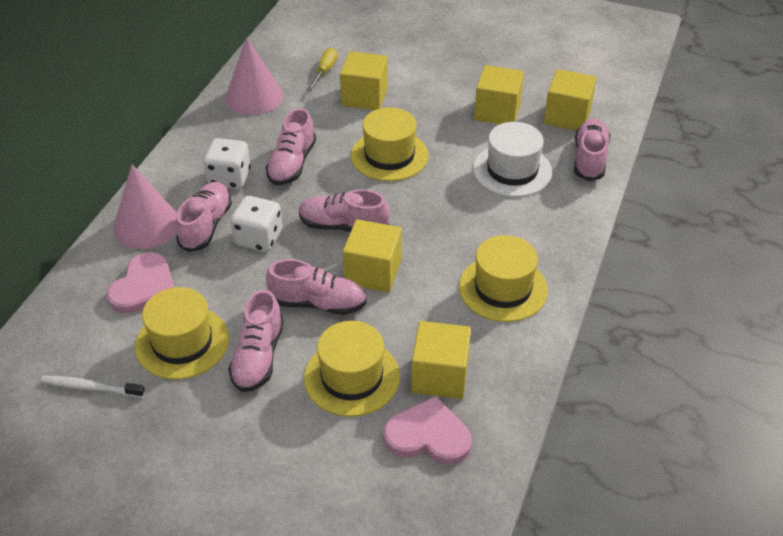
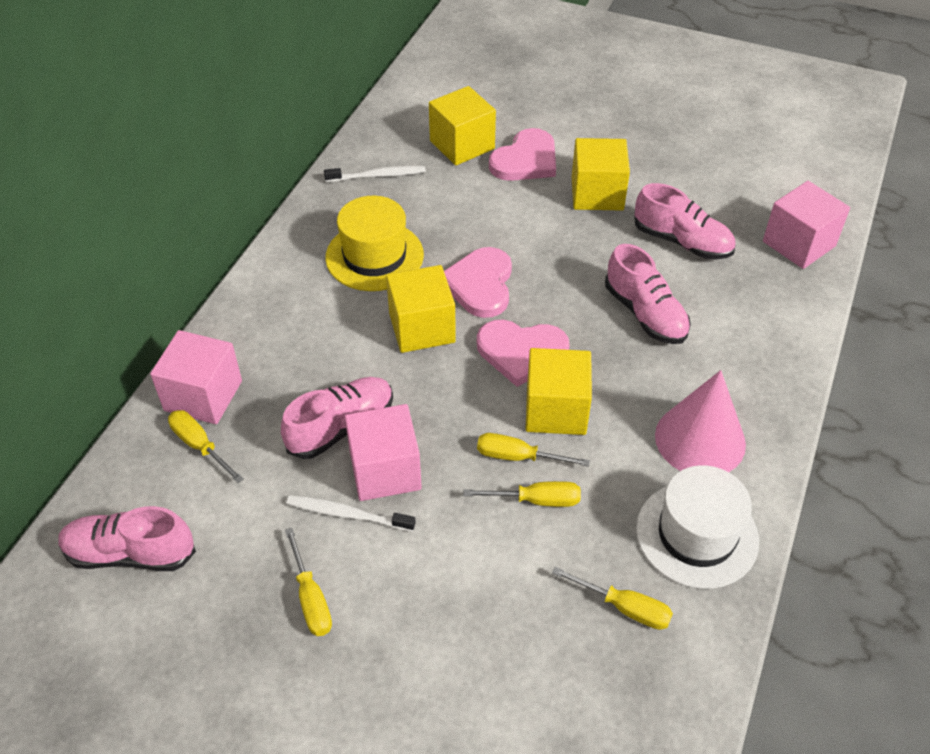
pink cone: [113,164,177,249] [225,37,283,115] = 2 -> [655,370,746,472] = 1
pink cube: none = 0 -> [150,330,242,424] [345,404,422,501] [763,181,850,269] = 3
pink heart: [107,252,174,314] [384,396,472,465] = 2 -> [444,247,512,318] [477,320,570,387] [489,128,556,181] = 3
pink shoe: [176,182,232,252] [228,290,284,392] [266,108,316,185] [266,259,367,315] [299,189,389,232] [574,118,610,181] = 6 -> [58,506,196,571] [281,377,393,459] [605,244,691,344] [634,183,736,259] = 4
white dice: [204,138,251,189] [231,196,282,252] = 2 -> none = 0
white toothbrush: [41,375,145,398] = 1 -> [287,495,416,532] [324,166,426,182] = 2
yellow cube: [340,51,388,110] [343,219,402,293] [411,321,471,399] [474,65,524,124] [544,69,597,131] = 5 -> [386,265,456,353] [429,86,496,165] [525,348,592,435] [572,138,630,210] = 4
yellow hat: [135,287,229,380] [304,321,400,417] [351,107,429,181] [459,235,548,322] = 4 -> [325,196,424,291] = 1
yellow screwdriver: [307,48,338,91] = 1 -> [168,410,244,483] [285,528,332,636] [464,481,581,507] [477,433,590,467] [552,567,673,630] = 5

